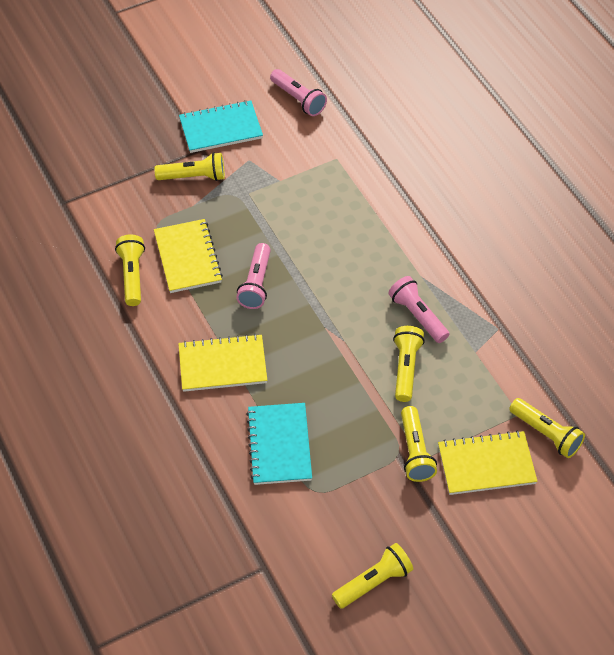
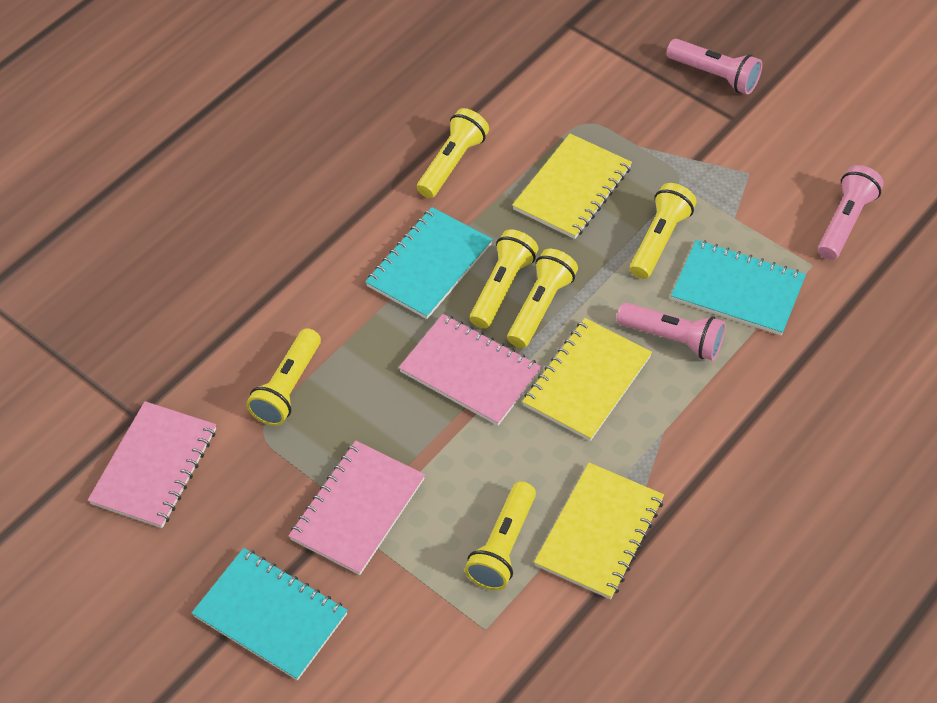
pink notebook: none = 0 -> [88,401,216,528] [289,441,425,575] [399,314,541,426] = 3
turquoise notebook: [179,100,263,153] [246,403,312,485] = 2 -> [192,548,348,681] [365,207,493,319] [671,240,806,335] = 3

